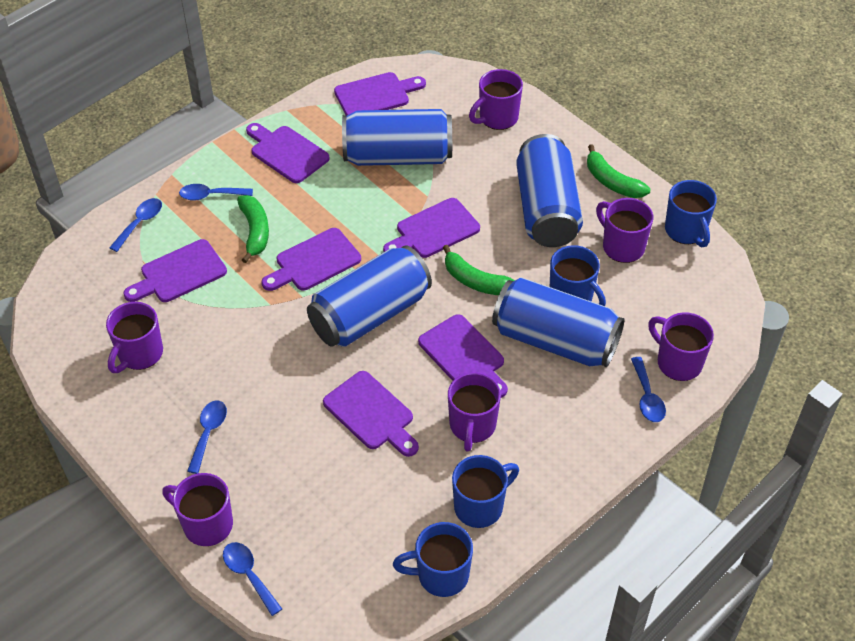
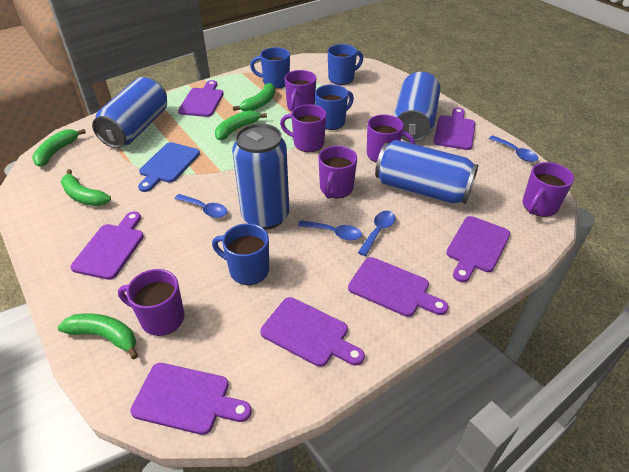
blue cutting board: none = 0 -> [138,142,200,192] = 1
blue spoon: [109,198,162,252] [179,184,253,201] [187,401,227,474] [223,542,282,616] [631,357,666,422] = 5 -> [175,194,227,218] [298,220,362,241] [358,211,396,256] [489,136,538,162] = 4
green banana: [237,195,269,263] [443,245,515,295] [587,144,651,198] = 3 -> [32,129,86,167] [58,313,138,359] [61,169,111,206] [215,110,267,140] [233,83,275,111] = 5

